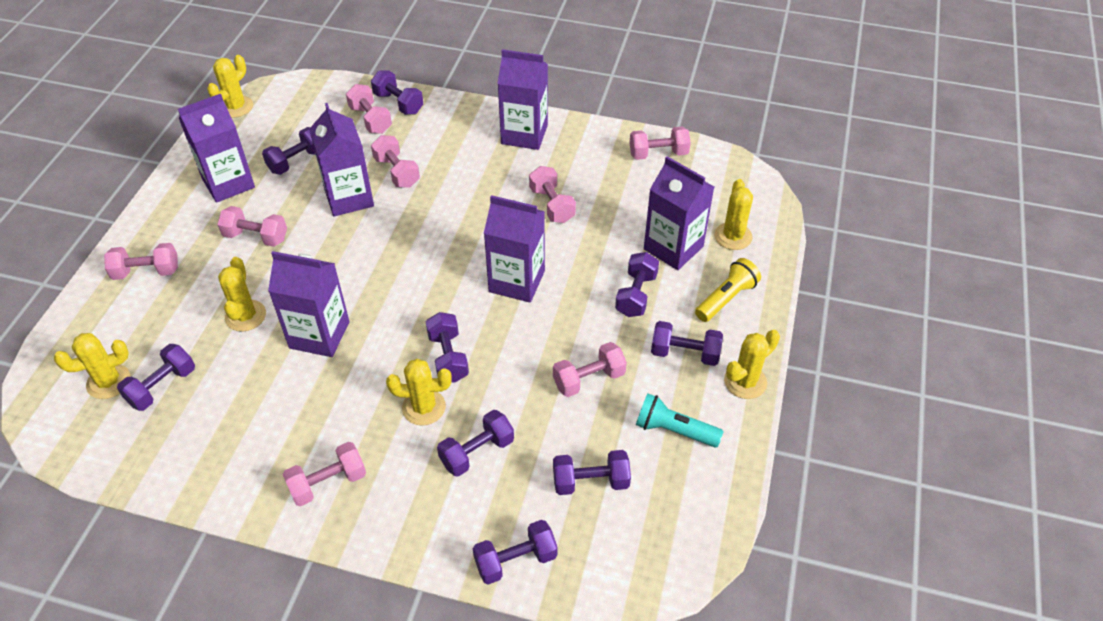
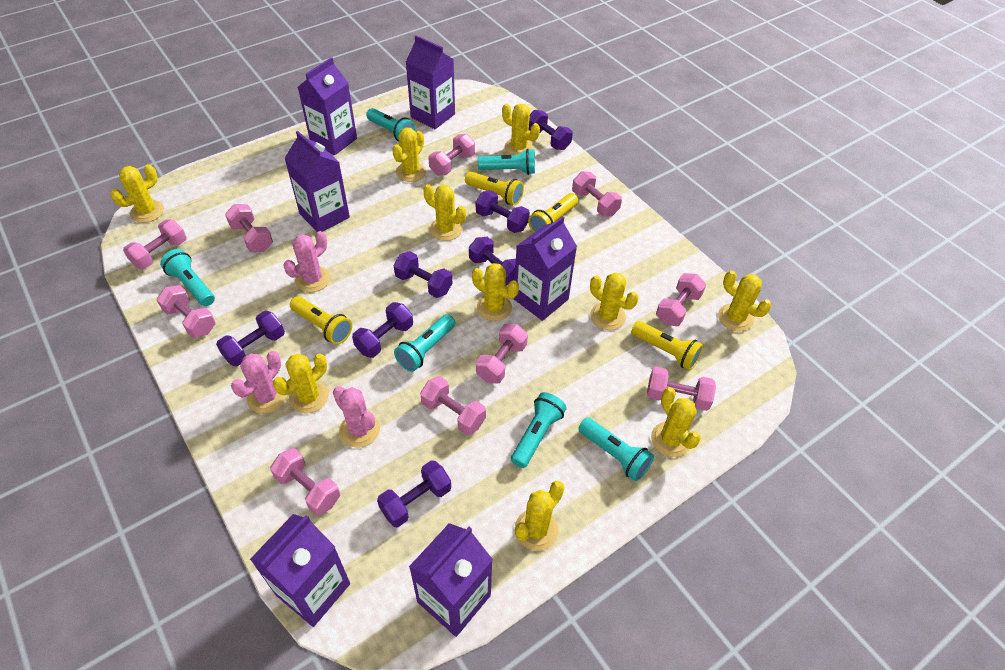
pink cactus: none = 0 -> [231,351,287,413] [284,231,330,292] [333,386,380,448] = 3
pink dumbbell: [104,243,178,280] [217,206,287,247] [283,442,366,506] [346,84,392,134] [371,135,420,188] [529,166,576,223] [553,342,627,397] [629,126,691,160] = 8 -> [123,219,187,269] [157,285,216,338] [225,204,273,252] [270,448,340,515] [420,376,486,435] [429,134,475,175] [476,324,528,384] [572,171,622,216] [647,367,716,411] [656,273,706,326] = 10
purple dumbbell: [117,344,195,411] [262,127,316,175] [371,70,423,115] [425,312,469,383] [437,410,514,477] [473,520,557,585] [553,450,631,495] [615,252,659,317] [651,321,723,366] = 9 -> [216,311,285,366] [352,302,413,358] [377,460,451,527] [394,251,452,298] [469,237,516,286] [476,190,530,233] [529,110,573,150] = 7
turquoise flashlight: [636,393,724,447] = 1 -> [160,249,215,306] [366,108,416,141] [394,314,456,372] [478,149,535,175] [511,392,567,468] [578,417,654,481] = 6
yellow cactus: [54,333,130,399] [207,55,253,118] [218,257,266,332] [386,359,452,426] [714,179,753,250] [724,330,780,399] = 6 -> [111,164,164,223] [273,353,329,414] [392,127,426,182] [423,184,466,241] [472,263,519,321] [502,103,540,155] [515,481,565,551] [590,272,639,330] [651,387,701,457] [718,270,771,332] = 10
yellow flashlight: [695,258,761,322] = 1 -> [290,296,352,345] [465,171,524,205] [528,193,578,233] [631,321,704,370] = 4

